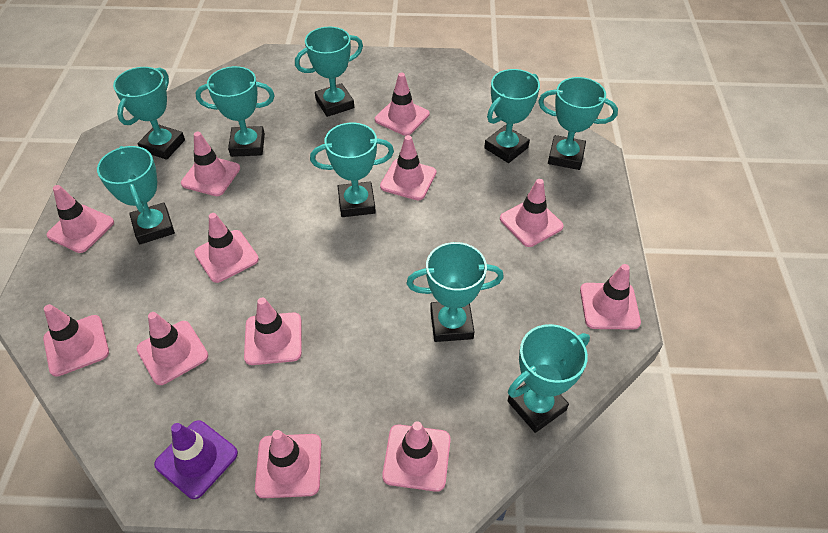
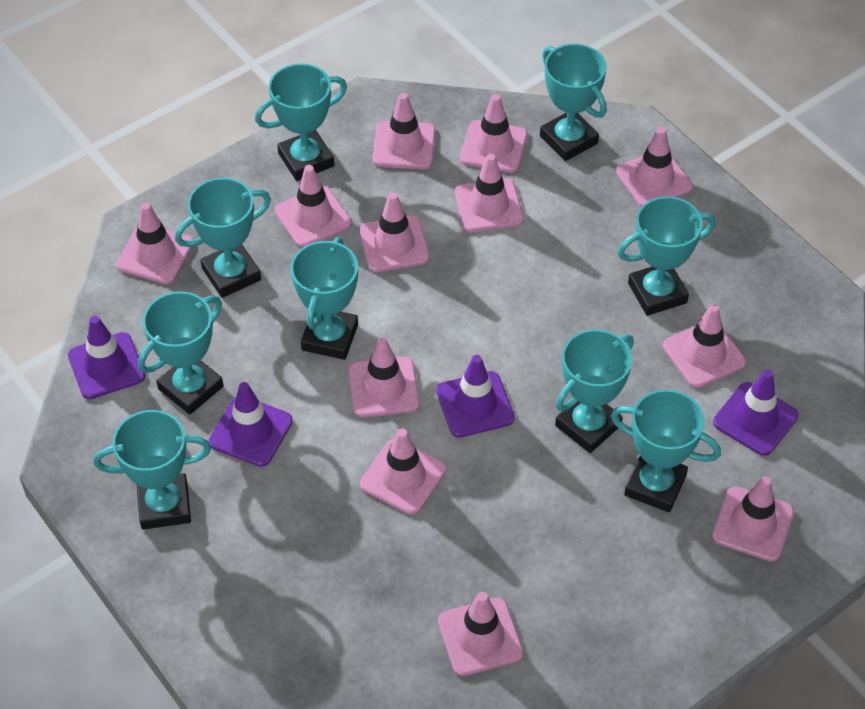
purple traffic cone: [154,420,238,499] = 1 -> [68,316,145,399] [209,382,293,467] [436,355,515,438] [713,369,799,456] = 4

